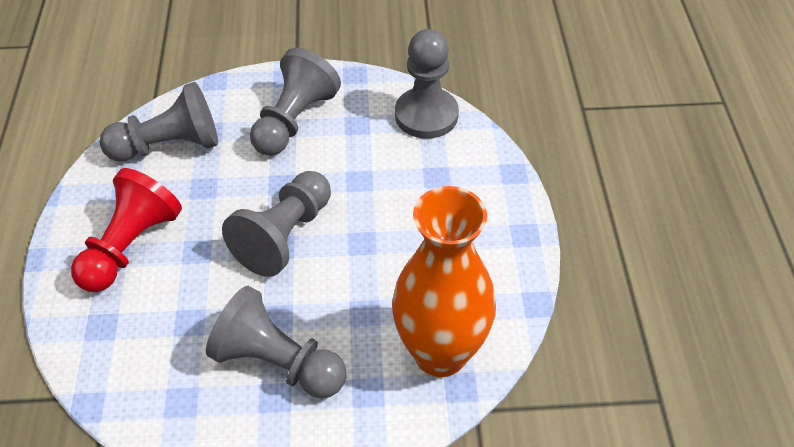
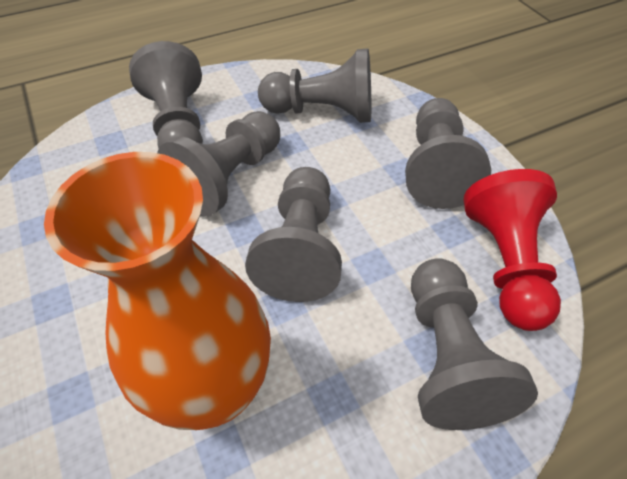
grey pawn: [100,82,218,161] [206,286,346,398] [222,171,331,277] [250,48,341,156] [395,29,459,139] = 5 -> [129,41,203,148] [157,111,280,217] [245,167,342,302] [258,48,371,123] [405,98,491,209] [411,258,538,430] = 6

